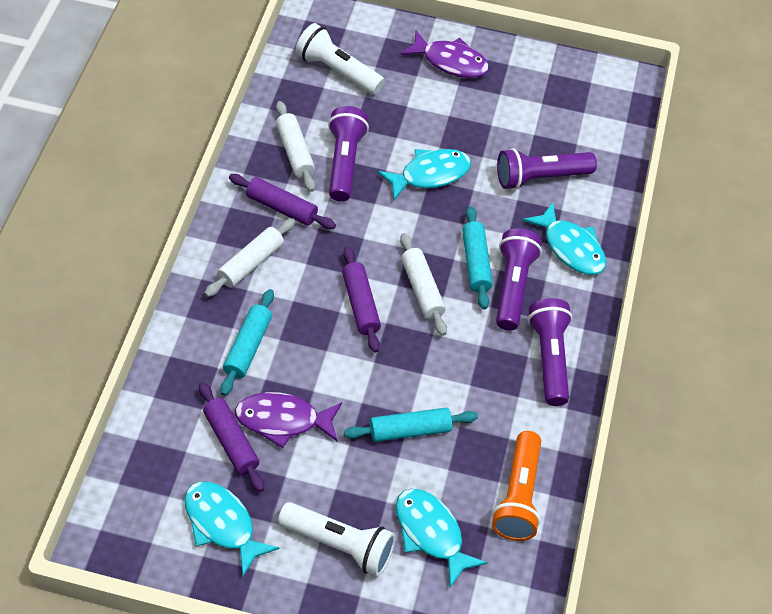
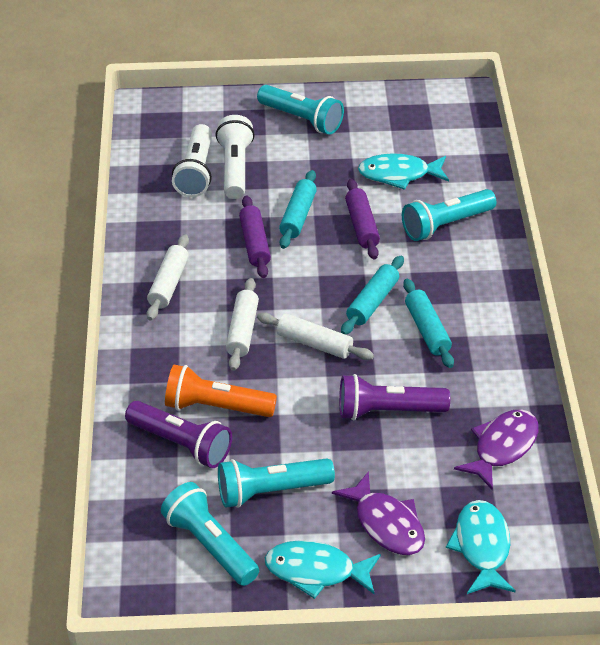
purple flashlight: [328,106,369,202] [496,228,542,331] [497,148,597,190] [528,298,572,406] = 4 -> [125,401,232,468] [339,374,450,420] = 2
purple rolling pin: [199,382,264,492] [229,174,336,229] [342,246,381,353] = 3 -> [239,196,271,278] [345,179,380,259] = 2
turquoise fish: [184,482,279,576] [378,149,471,200] [396,489,488,588] [523,202,606,275] = 4 -> [265,540,381,599] [358,153,449,190] [446,500,516,594] = 3
turquoise flashlight: none = 0 -> [161,482,259,586] [218,458,335,508] [257,85,344,135] [402,189,496,241] = 4

